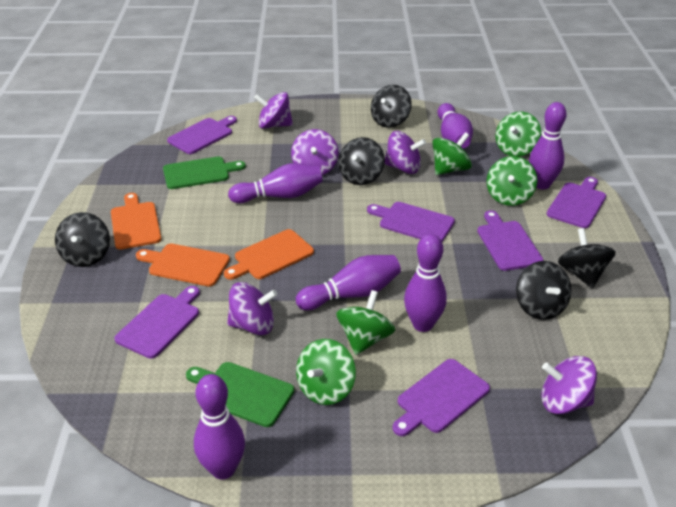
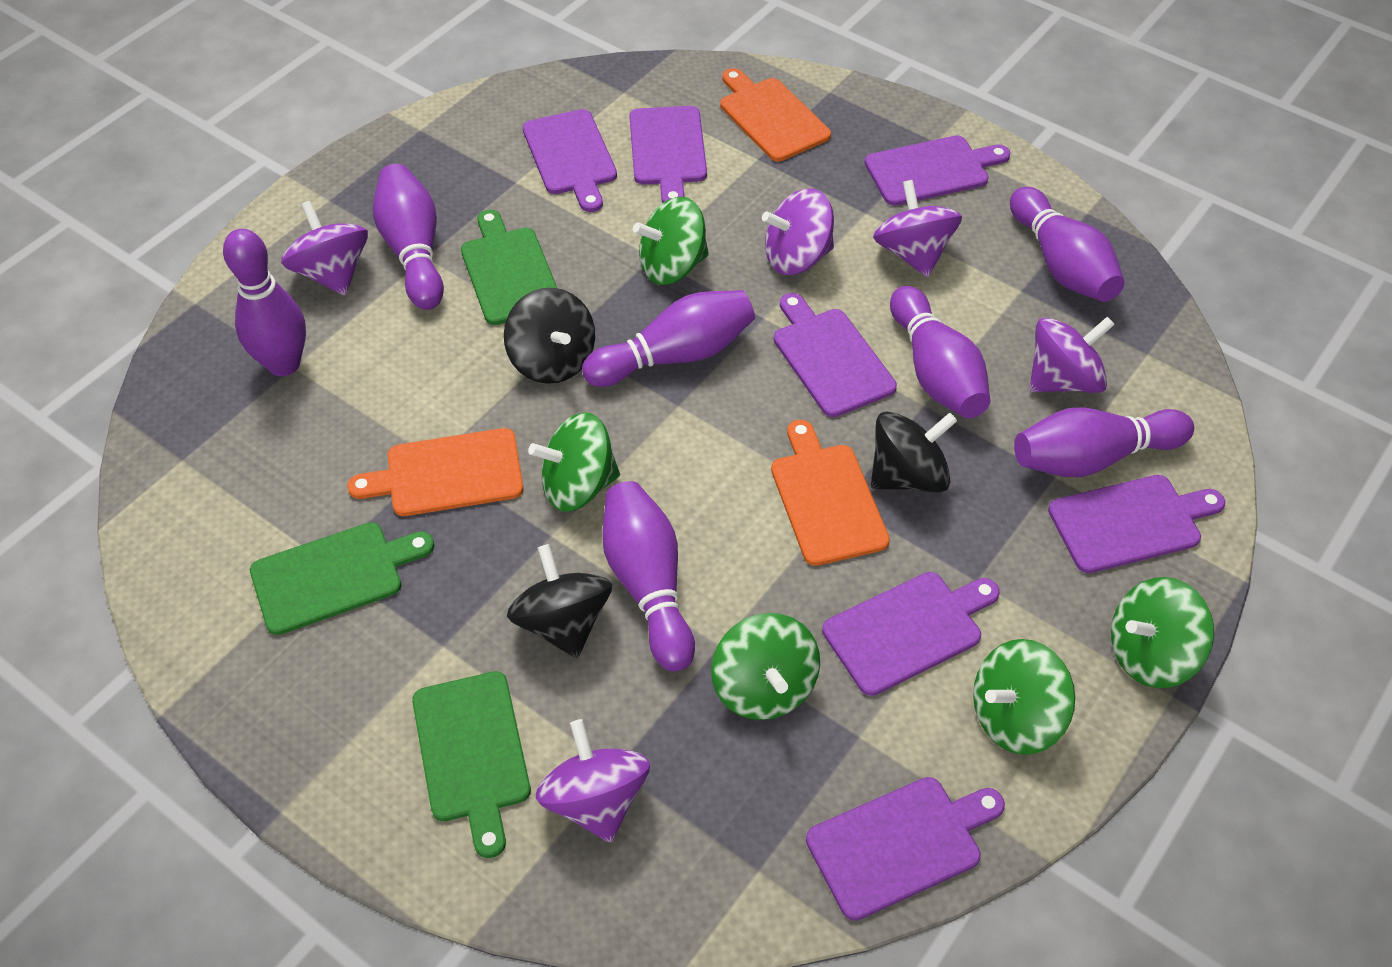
black spinning top: [55,212,110,267] [338,137,385,185] [371,85,412,128] [516,261,571,320] [558,228,616,288] = 5 -> [504,288,595,384] [507,544,612,658] [871,412,957,492] = 3
green cutting board: [163,157,246,189] [186,362,294,427] = 2 -> [250,522,434,635] [412,671,531,858] [461,209,557,325] = 3
purple bowling pin: [194,374,245,480] [228,163,323,203] [296,255,401,310] [404,234,447,332] [438,103,473,148] [529,102,567,189] = 6 -> [223,229,306,376] [373,164,444,310] [582,290,755,387] [602,481,695,672] [890,286,990,418] [1010,187,1125,302] [1014,407,1194,477] = 7
purple cutting board: [114,286,200,359] [167,116,237,154] [367,202,455,242] [392,359,490,436] [477,210,543,271] [547,177,606,228] = 6 -> [523,109,617,212] [629,106,707,203] [774,293,897,417] [806,777,1005,921] [822,572,1000,696] [865,135,1010,206] [1048,475,1225,573] = 7

